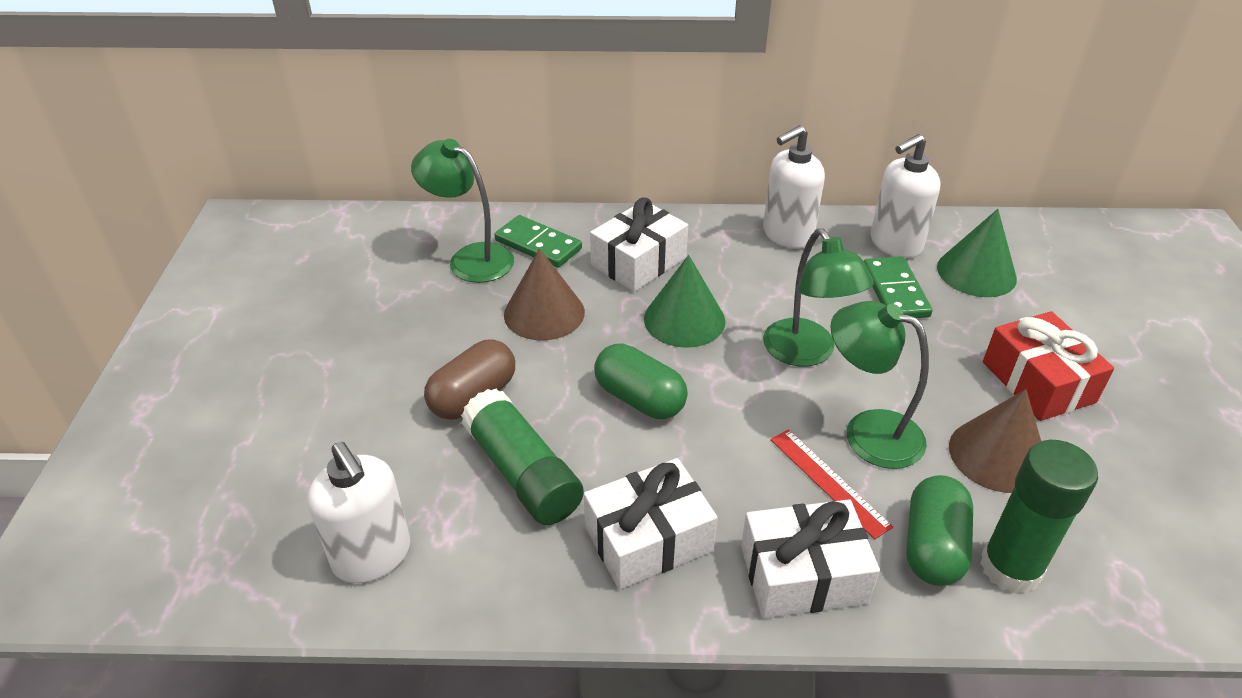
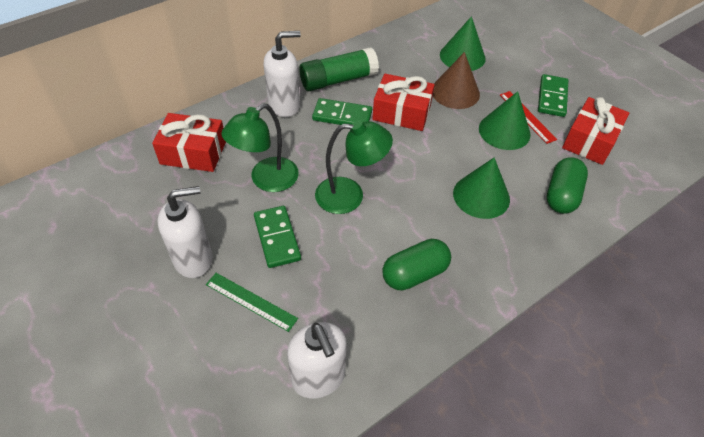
brown capsule: [424,339,515,420] = 1 -> none = 0
brown cone: [504,248,585,340] [949,389,1041,493] = 2 -> [433,52,480,109] = 1
green cone: [644,255,725,348] [937,209,1017,297] = 2 -> [440,16,486,71] [453,157,510,219] [479,91,531,150] = 3
green domino: [494,215,582,268] [864,256,933,318] = 2 -> [254,206,301,268] [312,98,372,125] [538,74,568,117] = 3
green glue stick: [461,389,584,525] [980,440,1098,594] = 2 -> [299,47,379,91] = 1
green lamp: [411,139,514,283] [763,229,874,366] [830,301,929,469] = 3 -> [221,104,299,192] [315,120,393,214] = 2
green ruler: none = 0 -> [206,273,298,332] = 1
red gift: [983,311,1114,421] = 1 -> [152,113,226,172] [372,74,435,131] [562,97,629,165] = 3
white gift: [584,458,718,590] [590,197,688,292] [741,499,880,618] = 3 -> none = 0

